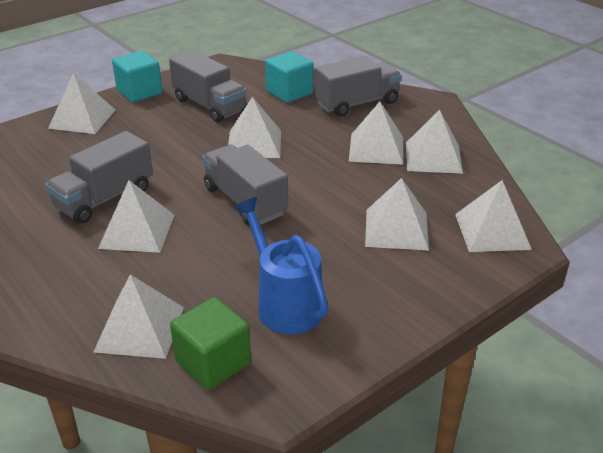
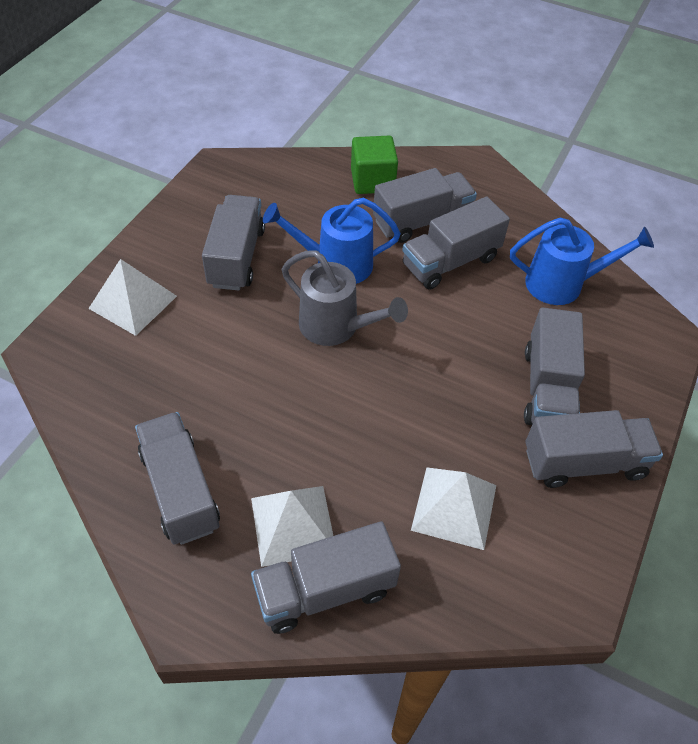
blue watering can: [234,197,328,334] = 1 -> [263,198,401,284] [510,217,654,305] = 2
grey truck: [45,131,153,224] [169,50,247,123] [202,145,288,225] [315,56,402,117] = 4 -> [135,412,220,545] [202,195,265,291] [251,521,401,634] [373,168,477,243] [402,197,510,290] [524,307,585,425] [526,410,663,488] = 7
grey watering can: none = 0 -> [282,250,408,346] = 1
turquoise cube: [112,51,162,102] [265,51,314,103] = 2 -> none = 0
white pyramid: [48,73,115,134] [94,274,184,359] [98,180,174,253] [228,97,281,158] [349,102,403,164] [365,178,429,250] [406,110,463,174] [455,180,532,252] = 8 -> [88,259,177,336] [251,486,333,567] [411,467,496,550] = 3

